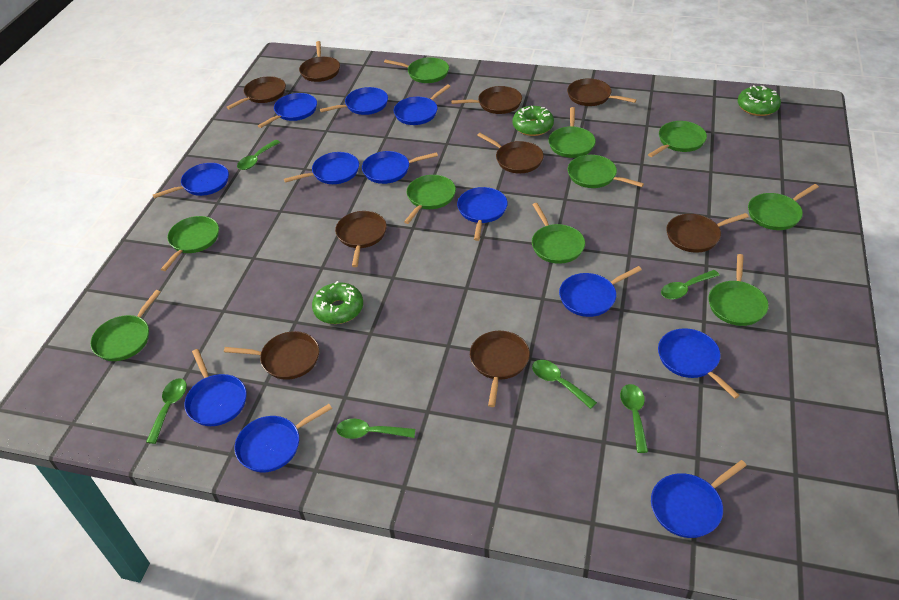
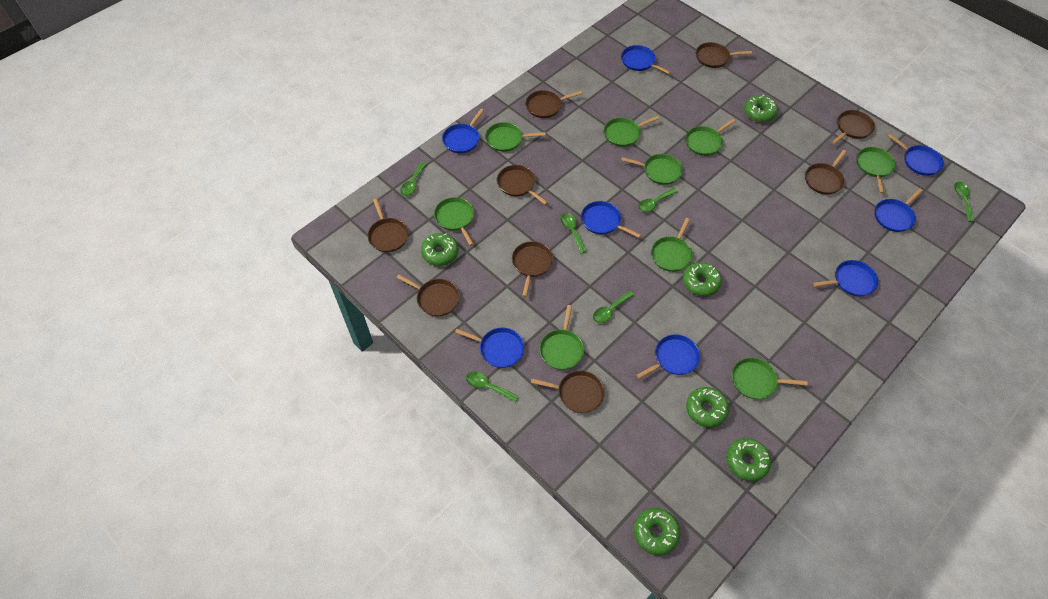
blue pan: [153,163,229,198] [184,349,247,426] [234,404,332,472] [258,93,317,128] [284,152,359,184] [320,87,388,115] [362,151,438,184] [394,84,451,125] [457,187,508,241] [559,266,642,317] [651,460,747,538] [658,328,740,399] = 12 -> [442,109,484,153] [455,328,524,368] [581,201,641,238] [621,45,671,75] [636,334,700,379] [813,260,878,296] [875,188,923,232] [888,134,944,176] = 8
green donut: [312,281,363,324] [512,106,554,136] [738,85,781,116] = 3 -> [421,233,459,266] [634,508,680,555] [683,262,722,296] [686,387,729,428] [726,438,771,481] [744,95,778,122] = 6
green pan: [90,290,161,361] [161,216,219,271] [384,57,449,83] [404,175,456,224] [532,203,585,264] [548,107,596,158] [567,155,644,188] [648,121,707,157] [708,254,769,326] [748,184,819,230] = 10 -> [434,197,474,246] [485,122,546,152] [539,305,584,370] [604,116,660,147] [621,154,683,185] [651,218,693,272] [685,119,735,156] [732,357,808,399] [857,147,896,193] = 9

